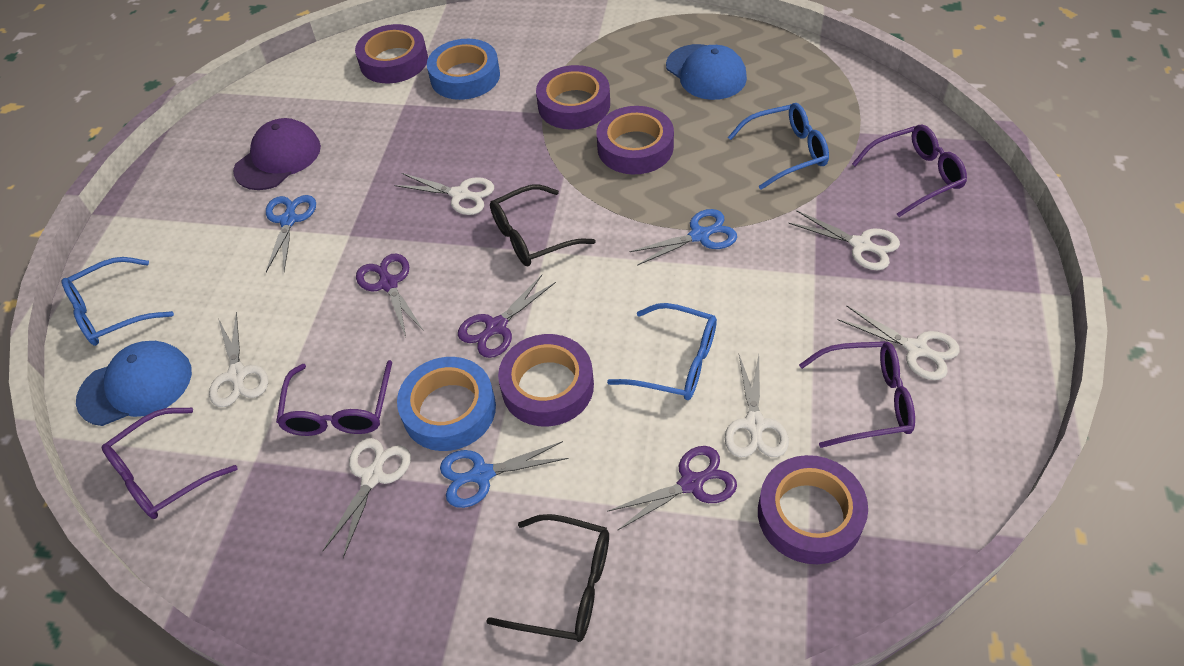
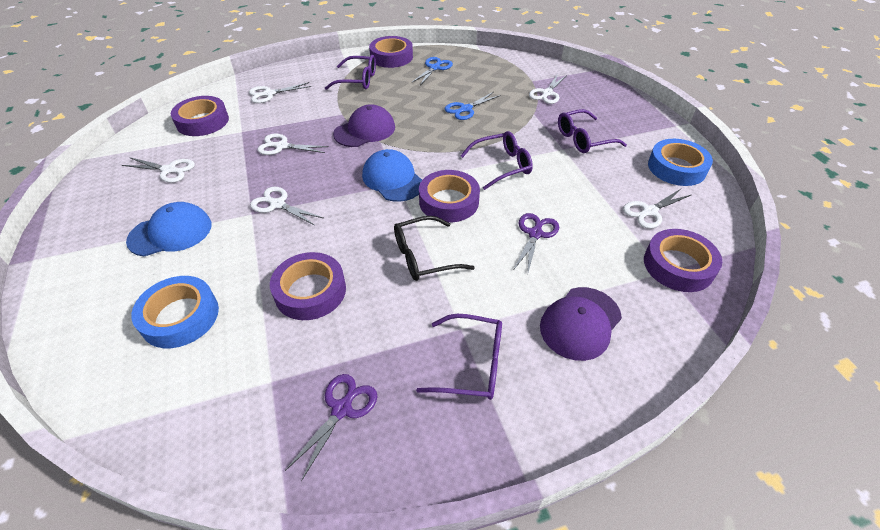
black glasses: [486,514,609,642] [490,185,596,266] = 2 -> [394,216,475,281] = 1
blue glasses: [62,257,174,346] [607,303,717,400] [728,103,829,190] = 3 -> none = 0
blue scissors: [266,195,316,272] [440,441,568,508] [629,209,737,266] = 3 -> [411,57,453,85] [445,92,501,120] = 2
purple cap: [233,118,321,190] = 1 -> [333,104,395,147] [540,287,622,361] = 2
purple scissors: [356,254,424,337] [458,275,556,358] [607,446,737,530] = 3 -> [285,374,377,481] [514,213,559,272] = 2

